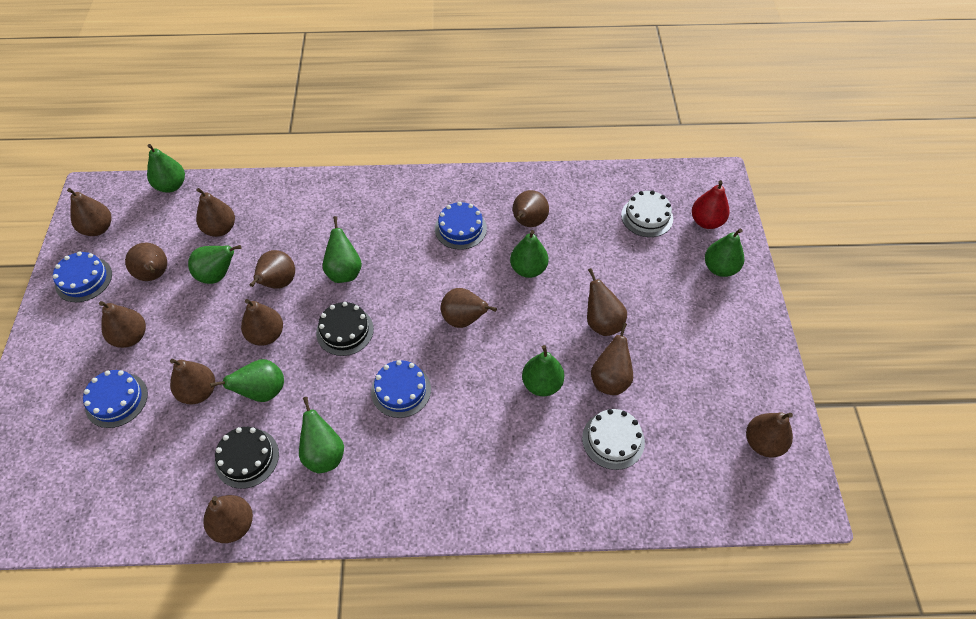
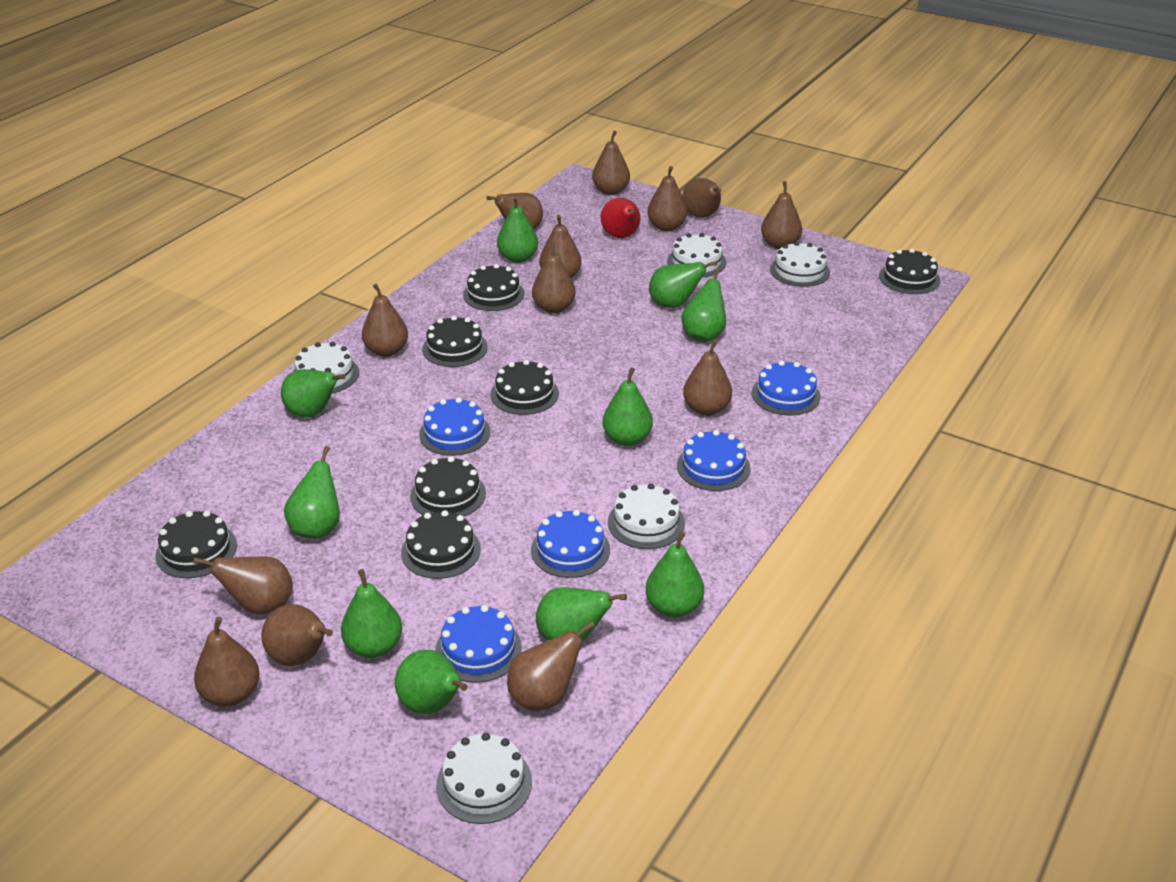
black cake: [215,427,279,489] [316,302,374,356] = 2 -> [155,511,237,578] [401,510,481,579] [410,456,486,517] [422,316,488,367] [463,264,525,311] [490,360,559,415] [879,249,940,294] = 7
blue cake: [53,251,112,302] [83,370,148,428] [371,360,431,418] [435,202,487,250] = 4 -> [419,398,491,456] [435,605,522,683] [531,510,610,578] [677,430,750,491] [752,361,821,416] = 5
green pear: [147,144,185,193] [188,245,242,284] [210,359,284,402] [299,397,344,473] [322,216,362,283] [510,230,548,278] [522,345,564,396] [705,229,744,277] = 8 -> [281,369,346,417] [284,446,340,539] [341,569,402,658] [395,650,468,714] [497,196,538,263] [536,587,627,641] [603,367,653,446] [646,531,704,617] [649,261,717,308] [681,268,726,342] = 10
white cake: [582,409,645,470] [621,190,673,237] = 2 -> [293,342,359,394] [436,733,532,824] [608,483,685,549] [667,233,726,277] [770,242,830,287] = 5

